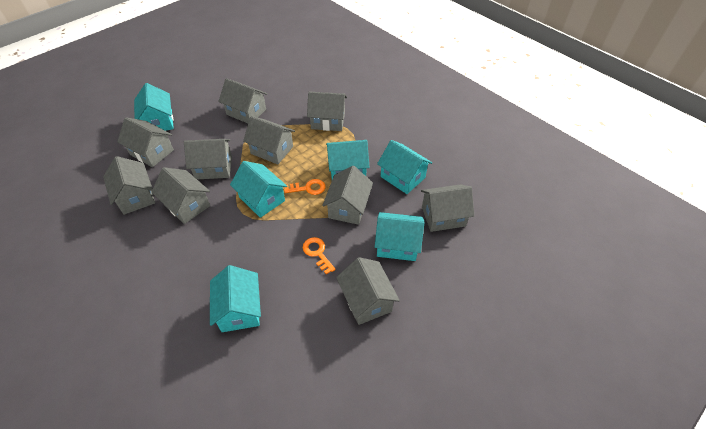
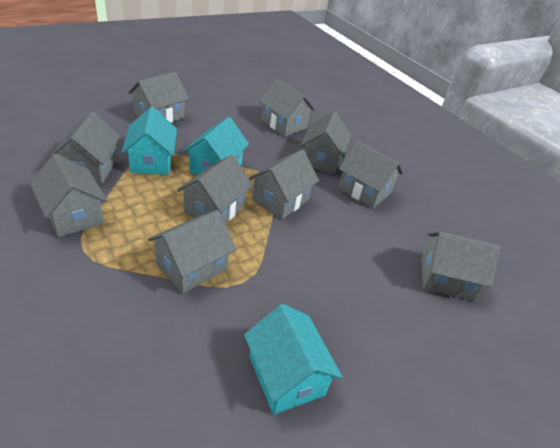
orange key: [284,179,326,195] [303,237,336,274] = 2 -> none = 0
turquoise house: [134,83,174,131] [210,265,261,332] [230,161,287,218] [326,140,369,179] [375,212,424,261] [377,140,432,194] = 6 -> [122,107,177,175] [183,117,249,175] [244,304,343,415] = 3

